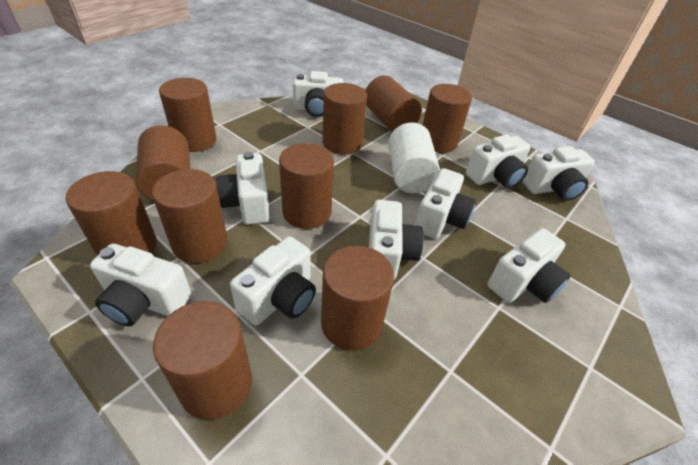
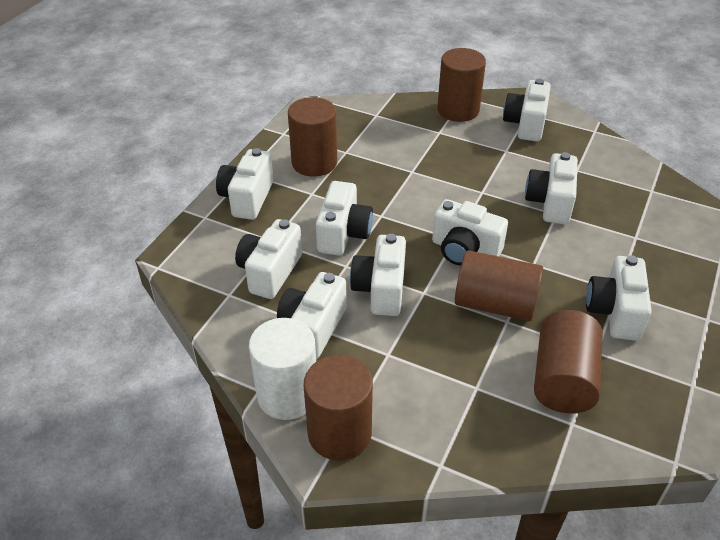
brown cylinder: [66,171,157,256] [136,125,190,201] [152,169,228,263] [153,301,252,420] [159,78,217,152] [279,143,334,229] [321,245,394,351] [322,83,367,155] [365,75,421,132] [423,84,472,153] = 10 -> [288,97,337,177] [303,355,373,461] [437,48,486,122] [455,250,543,321] [534,310,602,413] = 5

